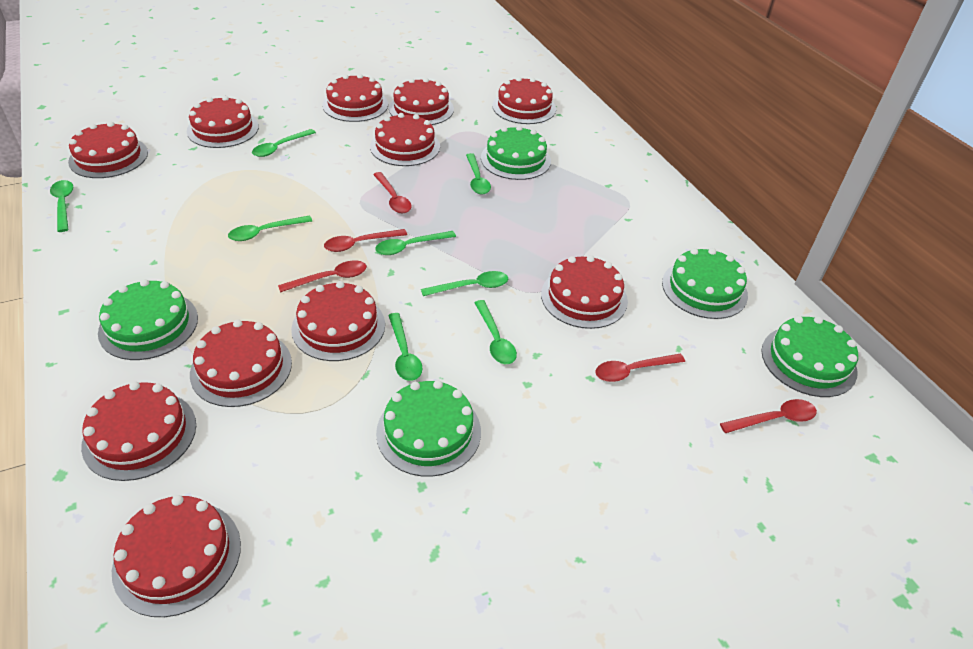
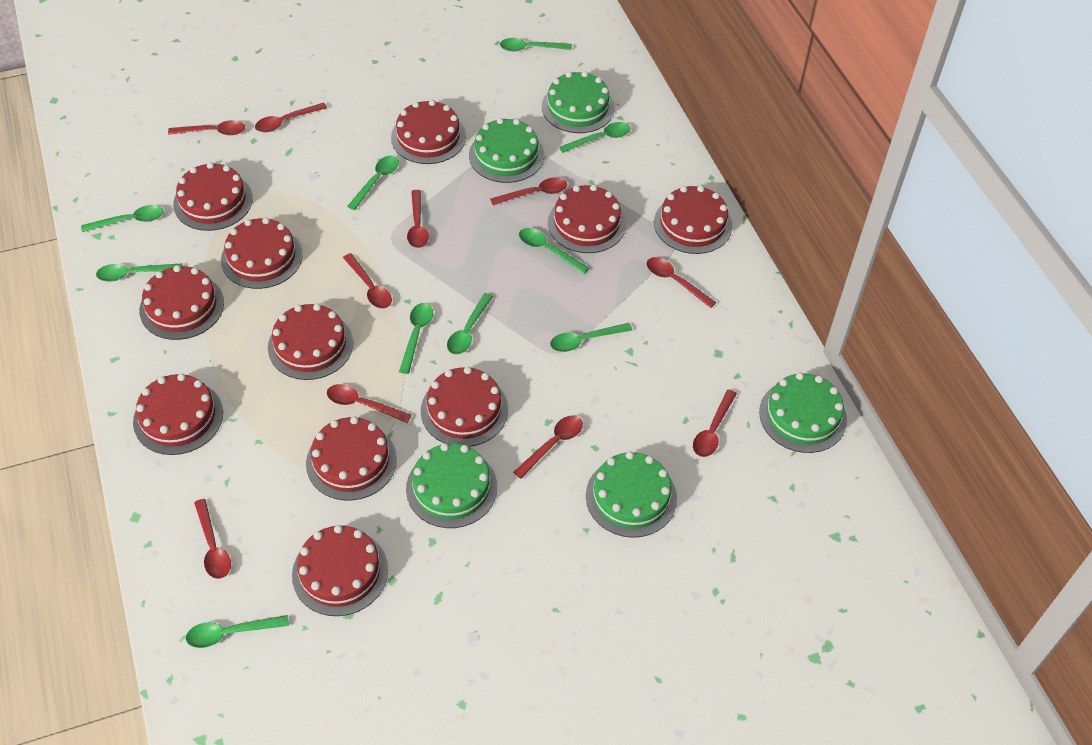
green spoon: [50,180,73,232] [228,215,312,241] [252,129,316,157] [375,231,456,255] [388,313,423,381] [421,271,508,296] [466,153,491,194] [474,300,517,364] = 8 -> [81,205,164,232] [96,263,182,282] [186,615,289,648] [347,156,399,210] [399,303,433,374] [447,293,493,355] [500,38,572,51] [519,228,589,274] [550,323,632,352] [559,122,630,153] = 10
red spoon: [278,260,367,293] [324,229,407,252] [373,172,412,213] [595,354,685,382] [720,399,817,433] = 5 -> [168,120,245,135] [194,499,231,579] [255,103,327,132] [327,384,412,423] [343,253,392,308] [407,190,429,248] [490,177,567,205] [513,415,583,479] [647,257,716,308] [693,389,737,457] = 10

